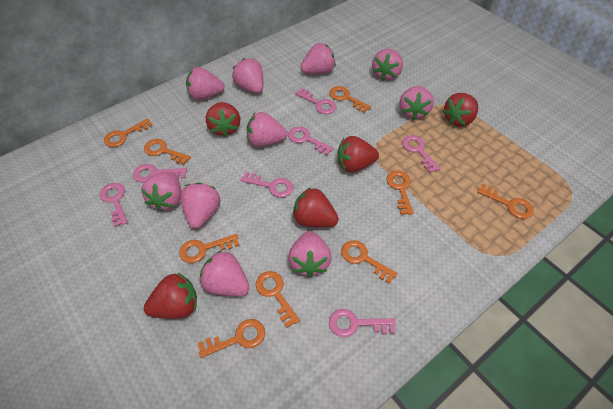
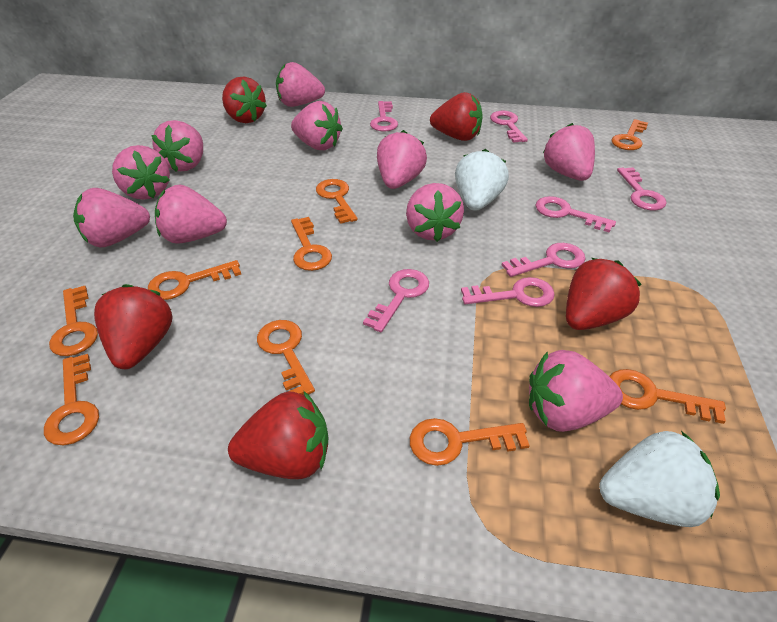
white strawberry: none = 0 -> [455,149,509,211] [599,431,720,527] = 2

